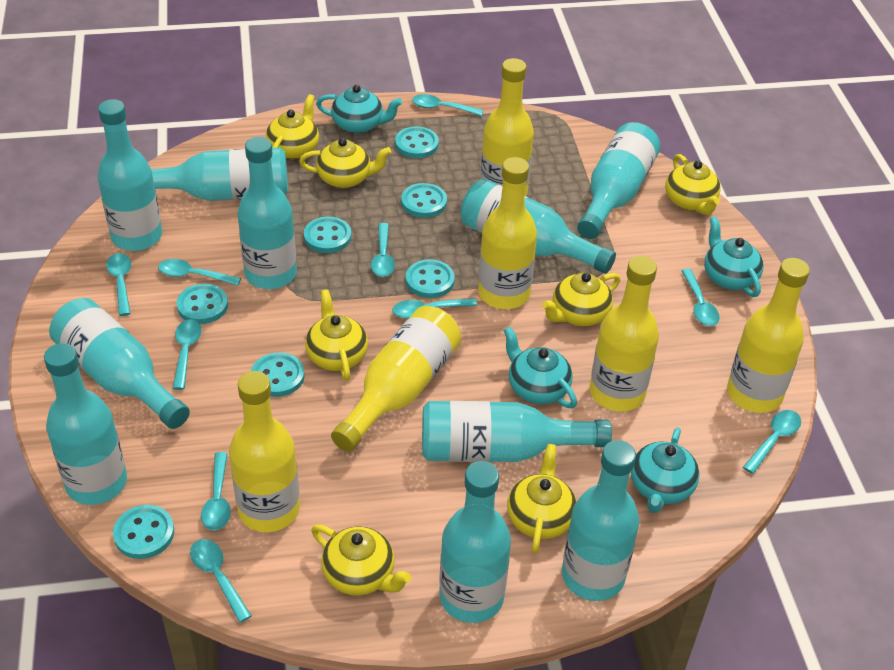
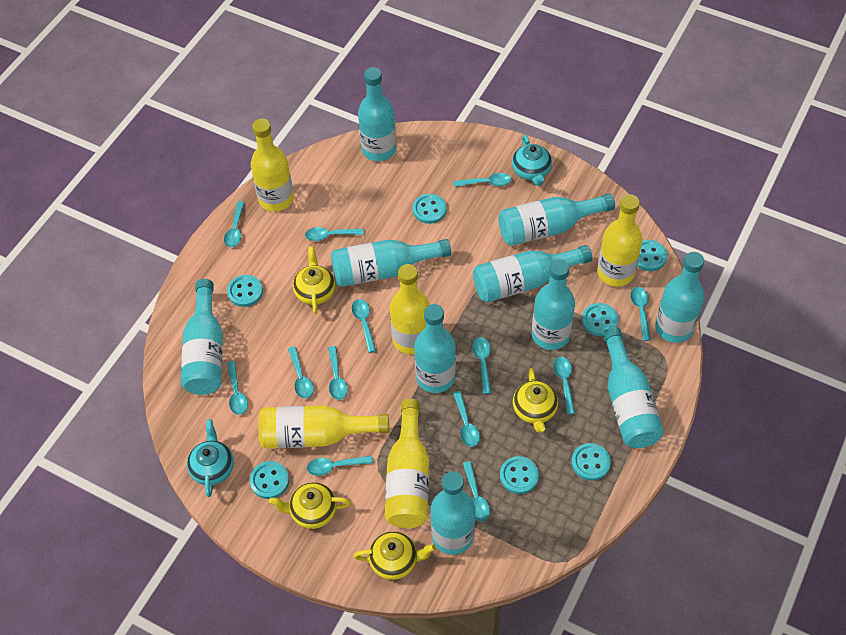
turquoise spoon: [106,253,131,316] [158,259,241,286] [173,319,201,390] [190,539,252,623] [201,452,231,531] [371,223,395,277] [392,298,477,319] [412,94,484,116] [682,269,720,326] [743,410,801,474] = 10 -> [224,201,245,248] [227,361,248,415] [288,346,314,399] [305,227,364,241] [307,456,373,476] [328,346,348,400] [352,299,376,353] [453,391,480,447] [454,173,511,187] [463,461,490,522] [472,337,491,394] [553,357,575,415] [630,287,651,341] = 13
turquoise teapot: [316,85,402,134] [503,327,577,408] [631,427,700,513] [704,217,763,297] = 4 -> [187,419,234,497] [512,135,552,186] = 2
yellow bottle: [229,371,300,532] [331,306,461,452] [478,157,537,309] [480,58,534,196] [590,256,659,412] [727,258,810,413] = 6 -> [251,118,294,212] [258,405,389,449] [385,399,429,528] [390,264,430,354] [597,194,642,287] = 5
yellow teapot: [266,94,319,159] [299,138,391,188] [305,289,368,381] [311,525,411,596] [507,444,577,554] [542,272,620,326] [665,154,721,215] = 7 -> [269,482,351,529] [293,246,335,314] [353,531,436,580] [513,368,558,433] = 4

